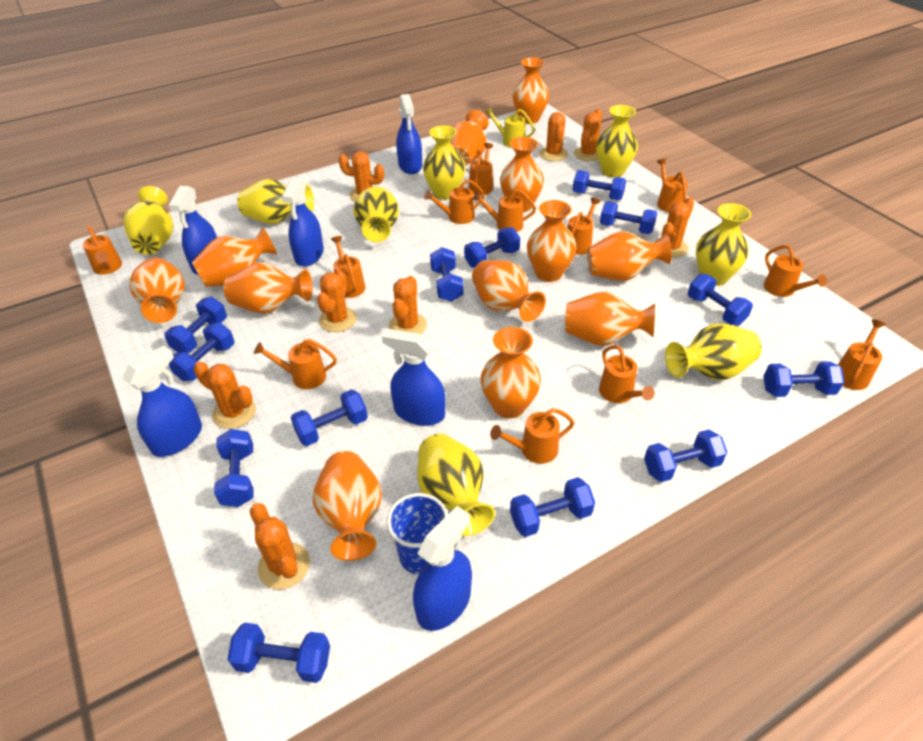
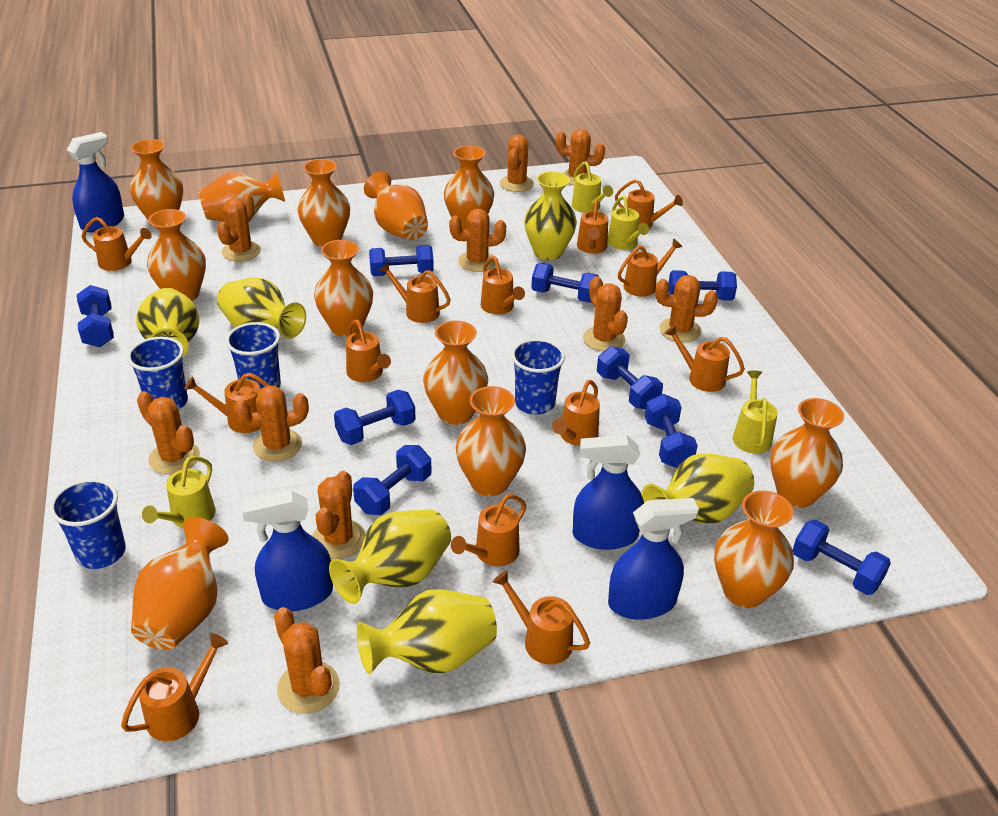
blue cup: [386,493,448,575] = 1 -> [50,479,126,569] [127,337,188,410] [225,322,281,389] [511,339,565,415] = 4
blue dumbbell: [164,297,227,353] [168,322,234,381] [214,429,253,507] [228,622,330,683] [291,389,368,446] [430,247,463,302] [464,227,520,268] [510,477,595,537] [573,170,626,200] [600,201,657,234] [644,429,727,482] [688,274,753,325] [763,362,844,397] = 13 -> [77,285,114,347] [334,390,416,445] [353,445,431,515] [369,245,434,276] [531,263,599,303] [597,346,663,409] [645,394,698,468] [668,270,737,301] [792,520,891,595] = 9
blue spray bottle: [123,346,202,457] [168,186,217,274] [282,178,324,266] [382,329,446,426] [396,94,422,174] [413,506,472,631] = 6 -> [67,132,124,232] [242,491,333,611] [573,435,644,550] [608,498,699,620] = 4
orange cactus: [194,362,256,429] [250,503,310,590] [317,270,357,332] [338,151,384,202] [389,276,427,334] [540,112,568,161] [574,109,602,161] [654,198,694,258] = 8 -> [137,391,200,474] [217,193,261,262] [234,385,309,462] [274,607,340,714] [312,471,365,559] [449,209,506,272] [500,135,534,192] [556,129,605,185] [583,276,628,352] [655,275,718,342] = 10
orange watering can: [83,225,122,275] [254,339,337,389] [331,236,365,298] [424,179,485,224] [469,143,493,195] [472,189,536,232] [490,408,575,464] [567,197,601,255] [599,345,655,403] [657,158,688,212] [764,245,827,297] [838,319,886,390] = 12 -> [82,217,152,271] [121,633,228,741] [184,373,270,433] [346,320,391,382] [379,263,451,323] [451,494,526,566] [481,256,525,315] [493,570,590,665] [552,380,600,446] [577,199,608,254] [615,179,683,228] [618,238,682,297] [664,325,745,392] = 13
yellow vase: [123,186,174,255] [237,179,314,224] [353,186,399,242] [417,434,495,536] [423,125,466,200] [596,105,638,177] [665,324,762,380] [696,203,751,286] = 8 -> [136,288,199,358] [217,278,306,339] [329,509,451,604] [357,589,497,674] [524,171,577,260] [641,453,754,524] = 6
yellow watering can: [485,107,535,148] = 1 -> [142,456,216,528] [571,161,613,213] [607,196,649,250] [733,371,778,454] = 4

